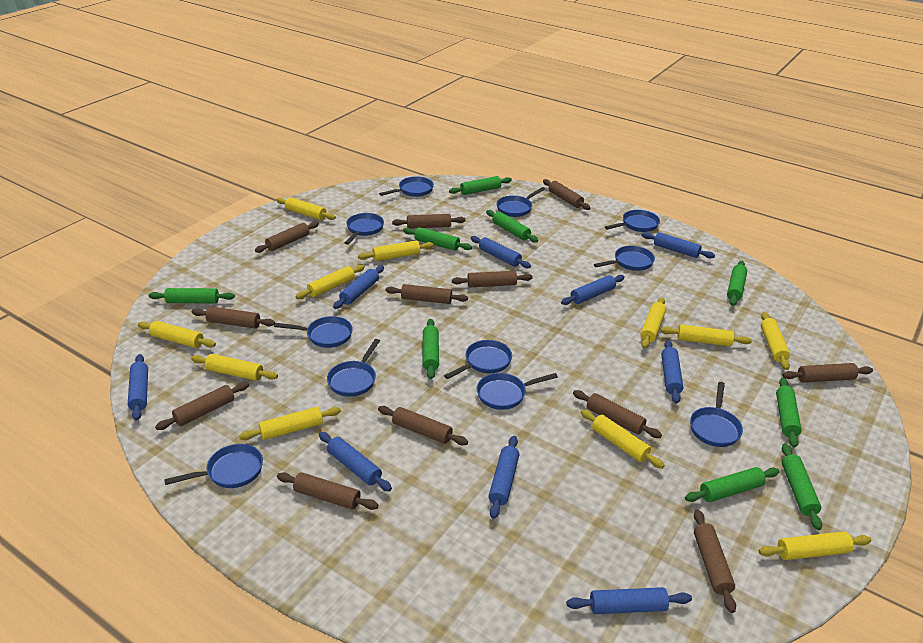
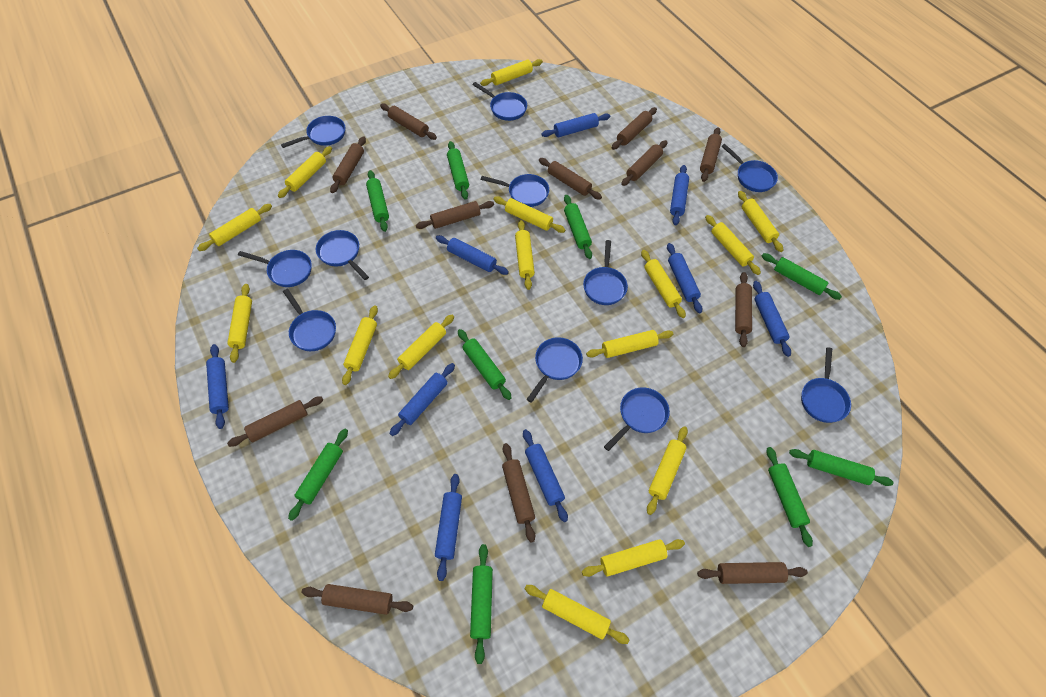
yellow rolling pin: [138,321,216,348] [191,354,278,381] [239,407,341,440] [276,197,336,220] [296,265,365,299] [358,240,434,261] [581,409,665,469] [640,297,666,348] [660,324,752,347] [759,531,871,560] [761,312,790,370] = 11 -> [197,204,272,251] [227,284,252,363] [278,146,332,198] [342,305,378,385] [388,315,454,379] [480,59,543,86] [493,196,565,233] [515,220,535,290] [525,585,630,644] [582,539,685,577] [586,330,673,358] [641,250,686,318] [647,426,688,515] [705,215,761,275] [738,191,783,252] = 15

